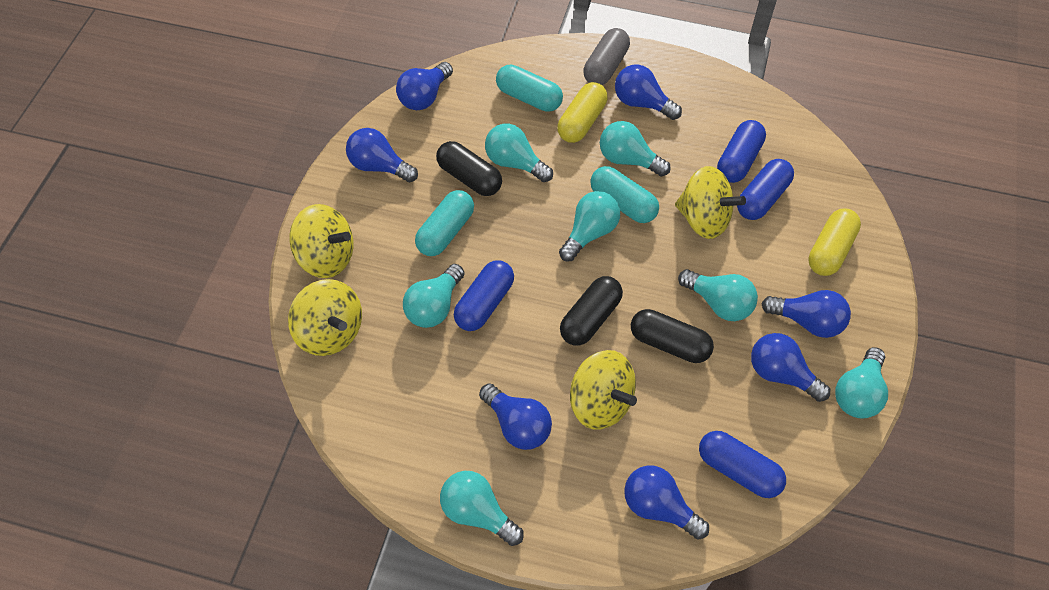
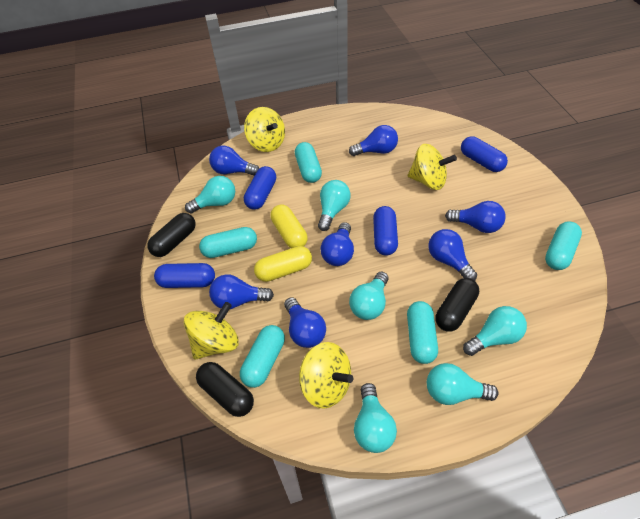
grey capsule: [583,28,630,85] = 1 -> none = 0
turquoise capsule: [415,190,474,256] [496,65,563,112] [590,166,659,223] = 3 -> [199,227,257,258] [240,325,285,388] [295,142,322,183] [407,301,438,364] [545,221,582,270] = 5
turquoise light bulb: [403,264,465,328] [440,471,524,546] [485,124,553,182] [559,191,620,261] [600,121,671,177] [678,269,758,321] [835,347,888,419] = 7 -> [185,176,235,213] [318,180,351,231] [349,272,389,320] [354,383,397,453] [427,363,498,405] [463,306,527,356] = 6

